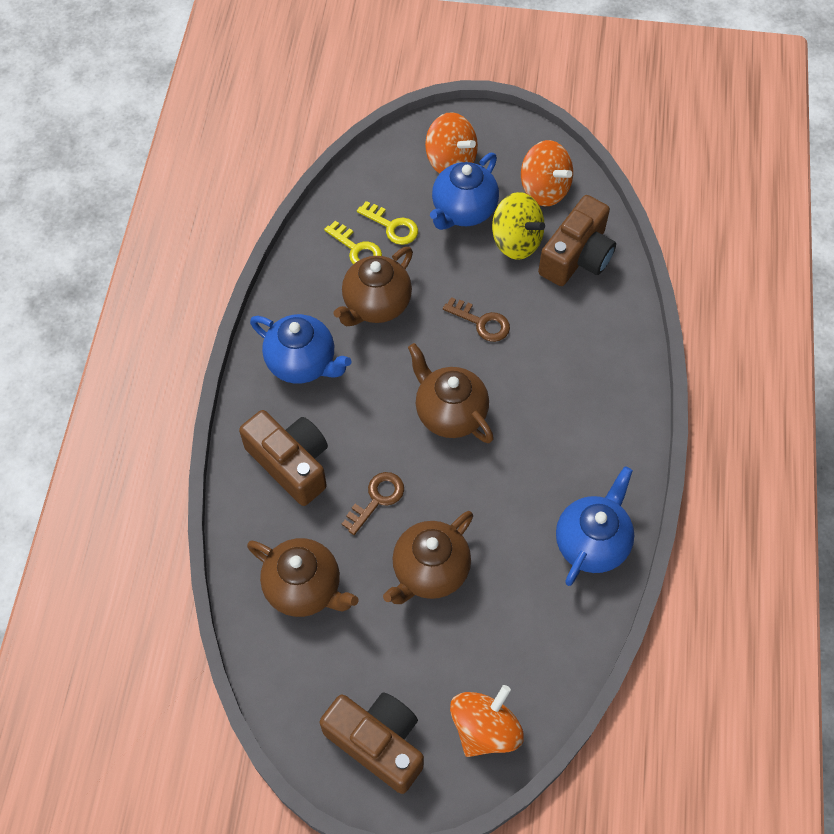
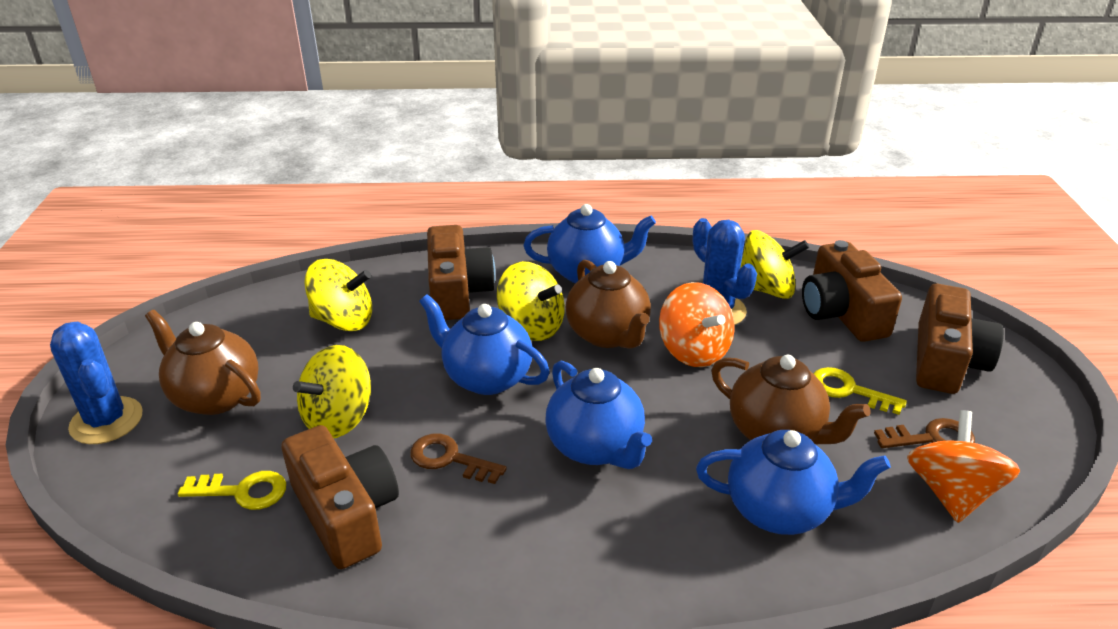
blue cactus: none = 0 -> [50,322,143,444] [693,218,757,325] = 2
blue teapot: [250,314,351,384] [430,153,499,230] [556,466,634,586] = 3 -> [419,294,550,395] [524,204,656,283] [545,360,652,469] [696,430,891,535] = 4
brown camera: [239,410,328,506] [320,693,424,794] [538,195,616,286] = 3 -> [281,425,399,569] [427,225,496,320] [802,240,902,342] [916,284,1004,394] = 4
brown teapot: [247,538,359,617] [333,247,413,326] [383,511,473,604] [408,343,494,443] = 4 -> [145,310,261,415] [566,260,651,348] [711,355,871,445] = 3
orange spinning top: [425,112,478,174] [450,685,523,757] [521,140,573,206] = 3 -> [659,282,735,367] [907,410,1020,523] = 2
yellow spinning top: [492,192,545,260] = 1 -> [293,345,371,438] [304,259,372,331] [497,261,565,341] [740,230,809,299] = 4

